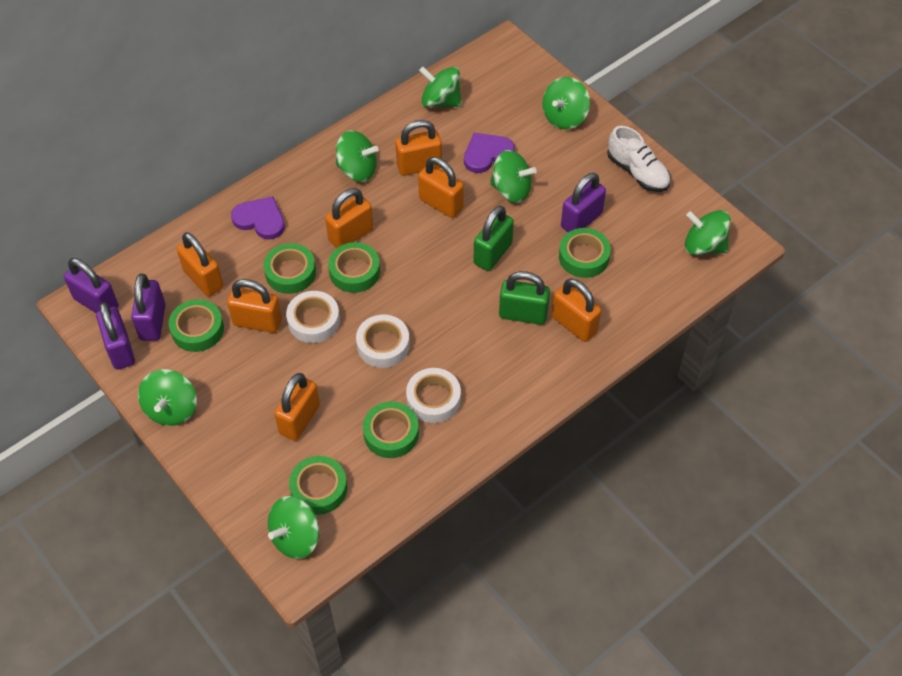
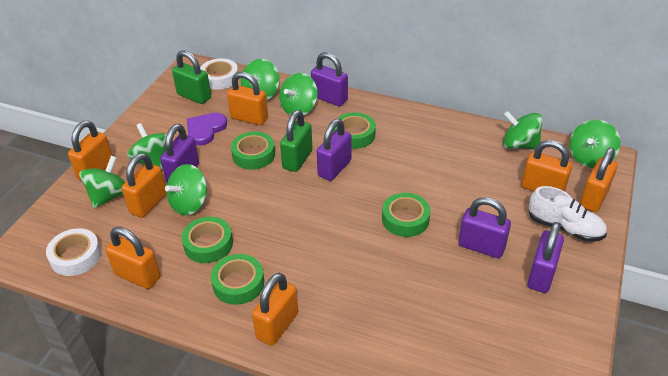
green tape: [169,299,224,352] [263,243,316,294] [289,456,347,515] [328,242,380,293] [363,402,419,458] [559,228,611,278] = 6 -> [181,217,233,263] [211,254,264,305] [231,132,275,170] [334,112,376,149] [382,193,431,237] = 5
purple heart: [231,196,285,240] [464,133,515,173] = 2 -> [187,113,227,146] = 1
purple padlock: [64,258,118,313] [96,302,135,370] [131,274,165,341] [561,173,606,232] = 4 -> [160,124,199,183] [311,52,348,106] [317,119,352,181] [458,197,511,258] [528,222,564,293] = 5
white tape: [286,291,340,343] [356,315,410,368] [406,368,461,423] = 3 -> [46,228,101,276] [200,58,238,90] = 2

